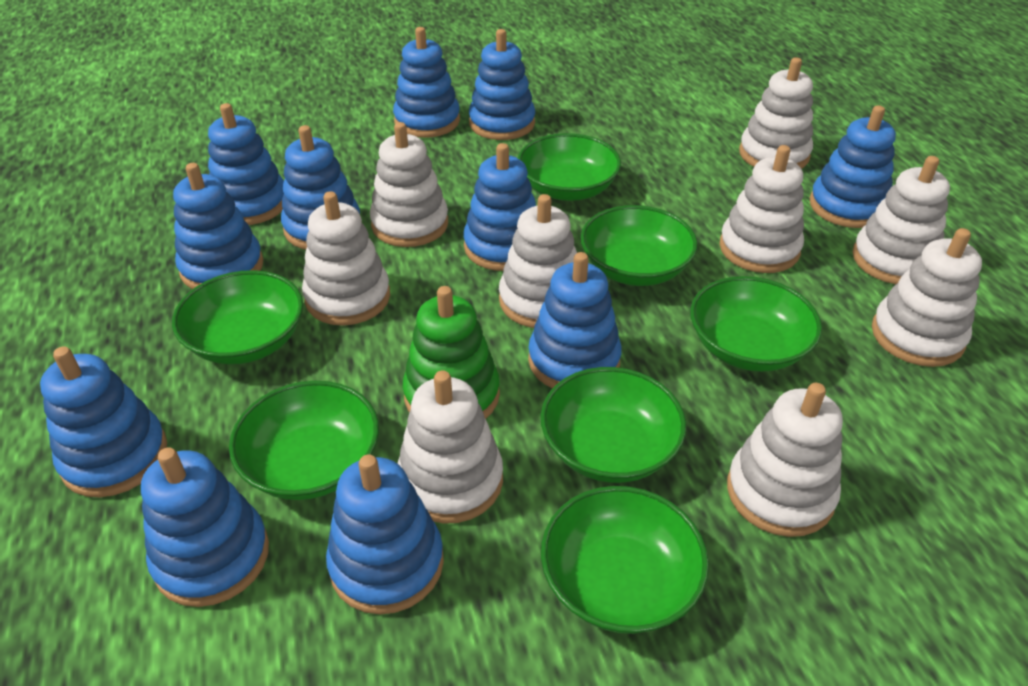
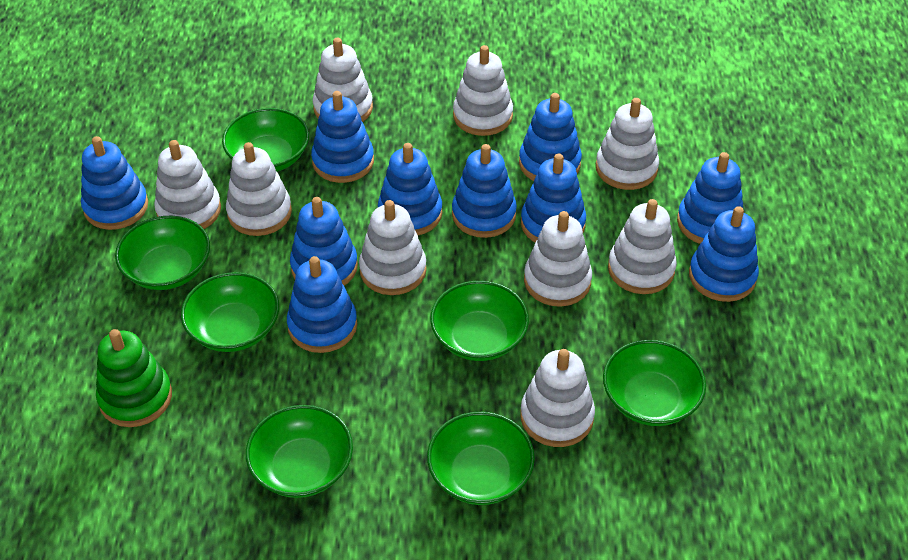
blue stacking toy: [40,346,167,497] [141,447,269,607] [173,163,263,289] [208,103,284,225] [281,125,362,250] [326,454,444,615] [393,27,460,138] [463,143,536,271] [469,29,535,140] [528,252,622,388] [810,105,896,228] = 11 -> [81,136,148,230] [287,256,357,353] [290,197,358,286] [311,91,374,183] [378,143,442,235] [452,144,517,238] [519,93,582,181] [521,153,586,243] [677,152,743,244] [689,206,759,302] = 10

